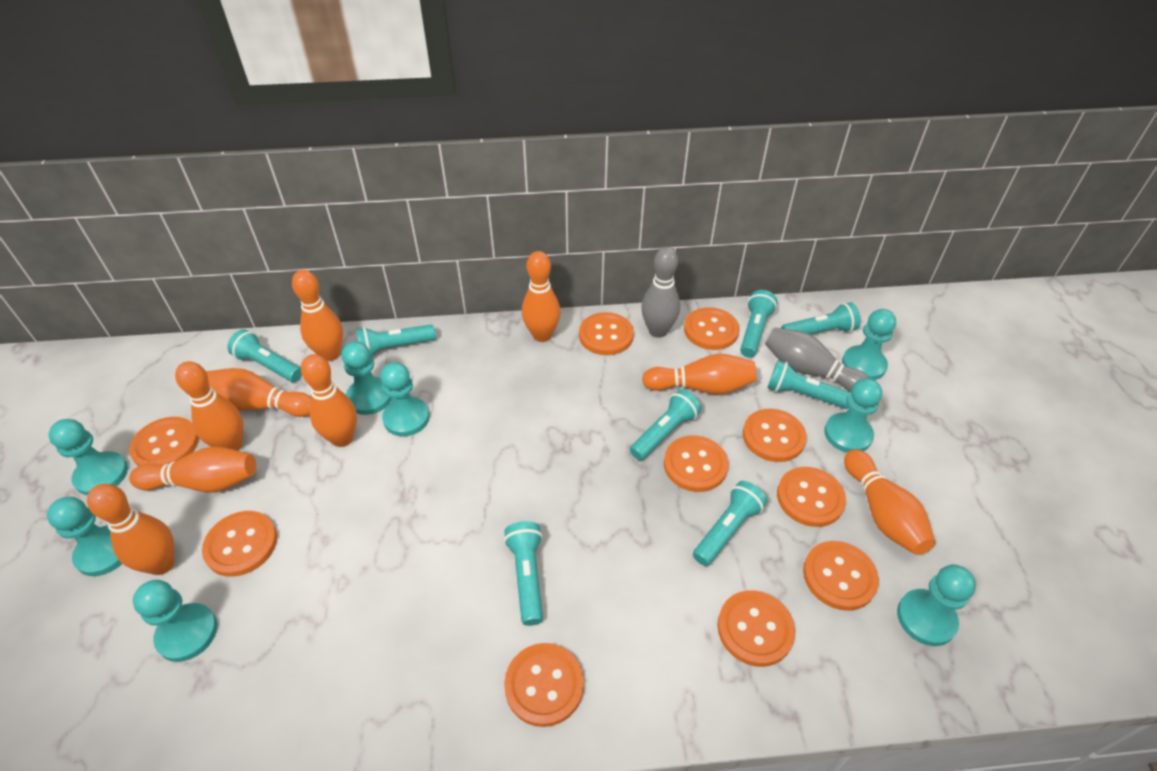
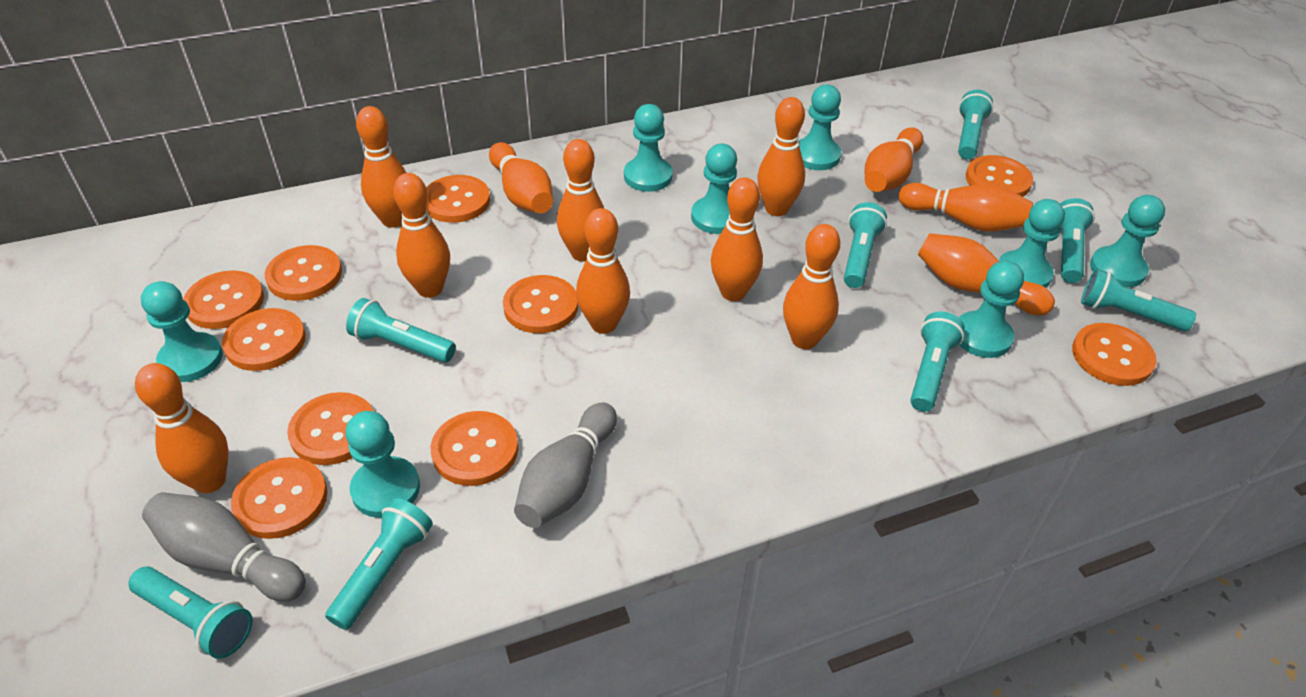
orange bowling pin: [87,484,175,575] [129,446,256,493] [175,361,243,451] [206,368,311,417] [292,270,343,361] [301,354,357,447] [522,251,561,342] [642,354,756,394] [844,449,935,555] = 9 -> [135,363,229,493] [356,106,406,228] [393,173,450,298] [489,142,553,213] [557,139,604,261] [576,208,630,334] [711,177,763,301] [757,97,805,216] [783,224,840,349] [865,127,923,192] [899,183,1033,231] [918,233,1055,315] = 12

